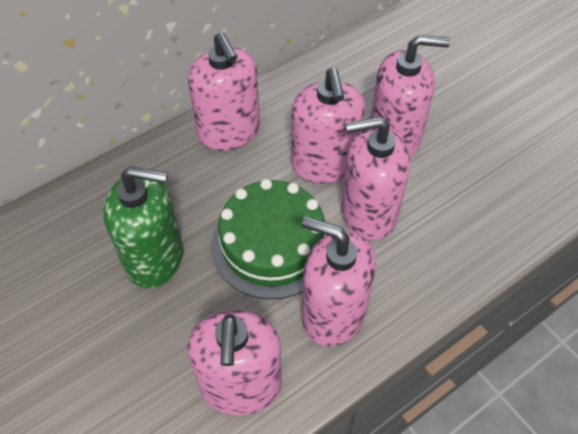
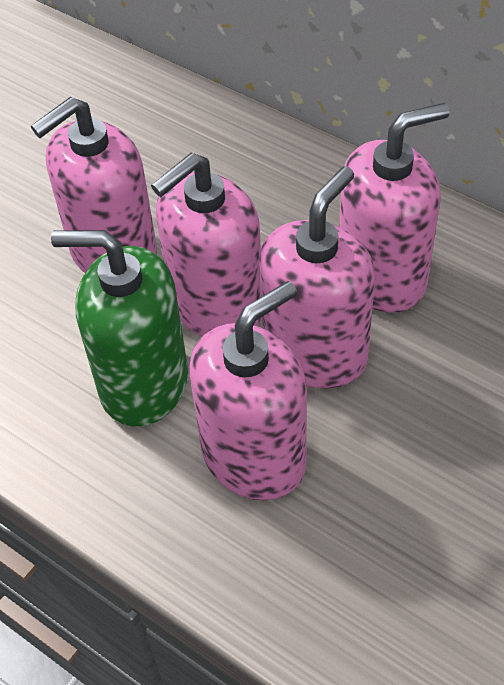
green cake: [211,179,328,299] = 1 -> none = 0
pink soap dispenser: [187,310,282,416] [188,32,260,150] [292,68,365,184] [302,216,376,346] [341,117,410,240] [371,35,450,157] = 6 -> [31,97,157,273] [151,153,262,337] [190,281,307,501] [259,166,375,389] [339,103,450,313] = 5

